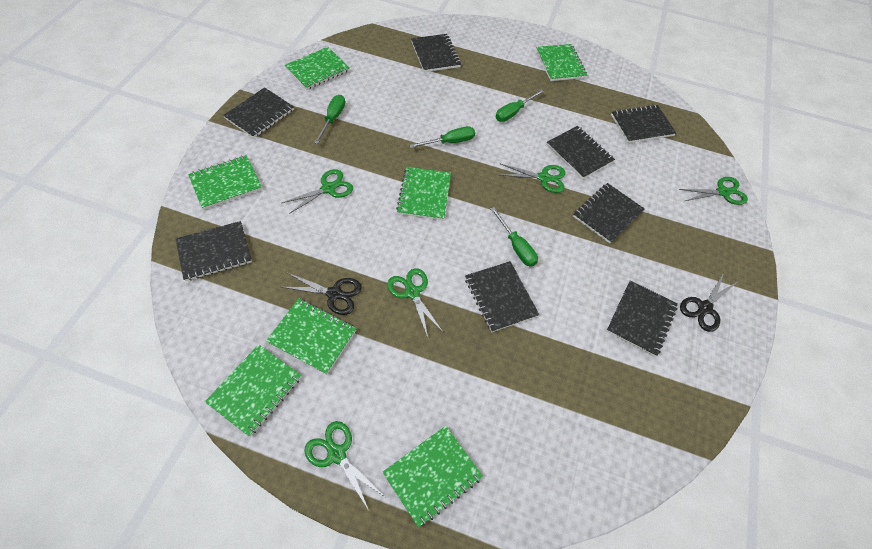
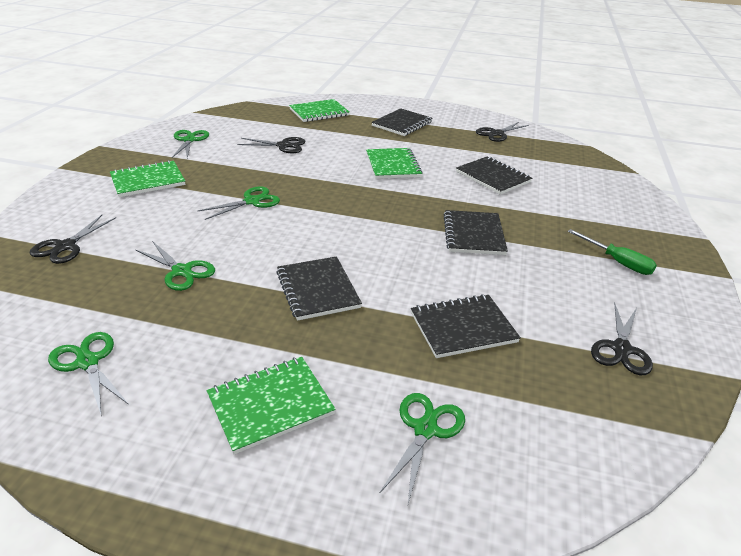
black notebook: [176,221,252,281] [223,87,294,138] [411,34,461,72] [465,261,539,332] [546,126,615,179] [573,183,645,244] [607,280,678,357] [611,105,676,143] = 8 -> [276,256,362,321] [371,108,433,136] [411,294,521,358] [443,210,508,255] [456,156,532,195] = 5
black scissors: [282,273,362,315] [680,273,737,332] = 2 -> [30,215,116,264] [237,137,305,153] [476,122,529,142] [591,303,653,375] = 4
green notebook: [188,155,262,210] [205,344,301,437] [266,298,357,375] [285,47,350,90] [382,426,483,528] [396,167,451,220] [536,44,587,81] = 7 -> [110,160,185,197] [207,357,336,454] [289,99,349,122] [366,148,423,179] = 4
green screwdriver: [314,95,345,144] [409,126,475,148] [490,207,538,267] [495,89,544,122] = 4 -> [568,229,657,275] = 1

